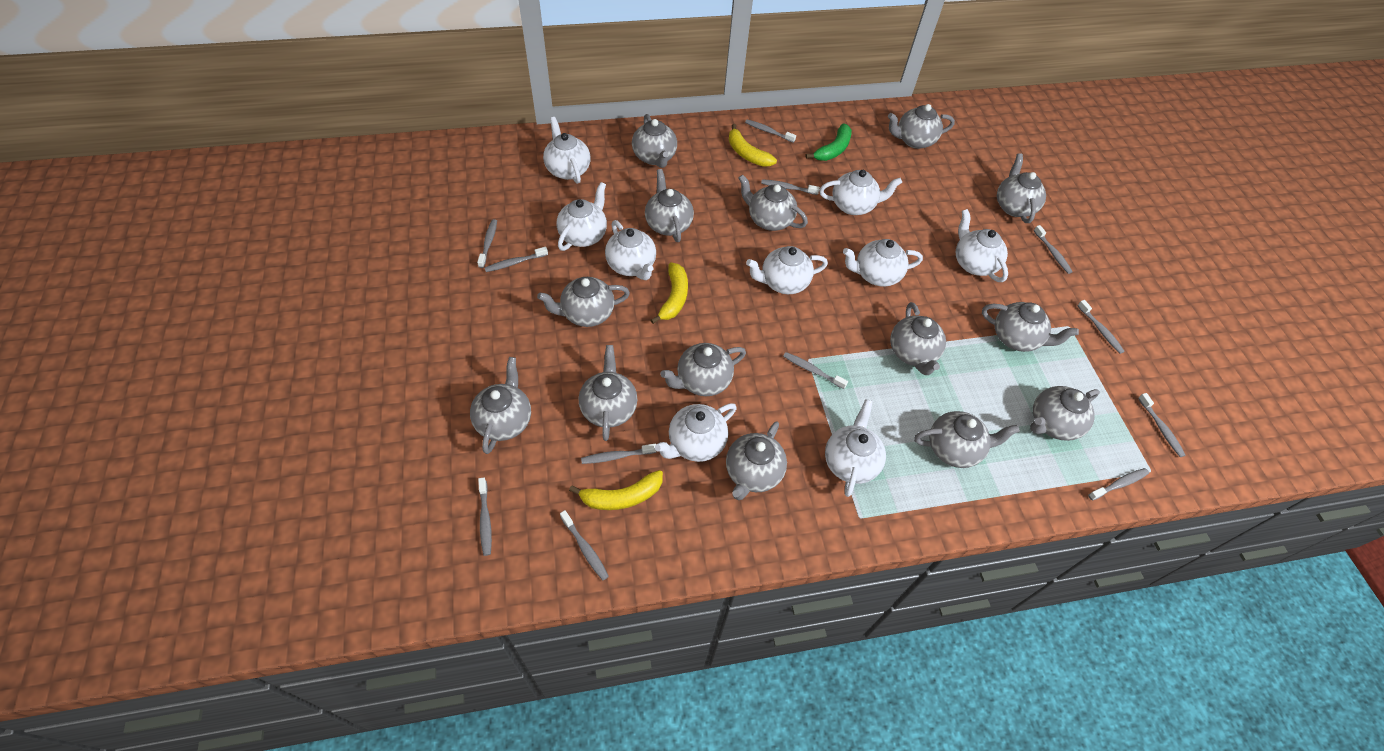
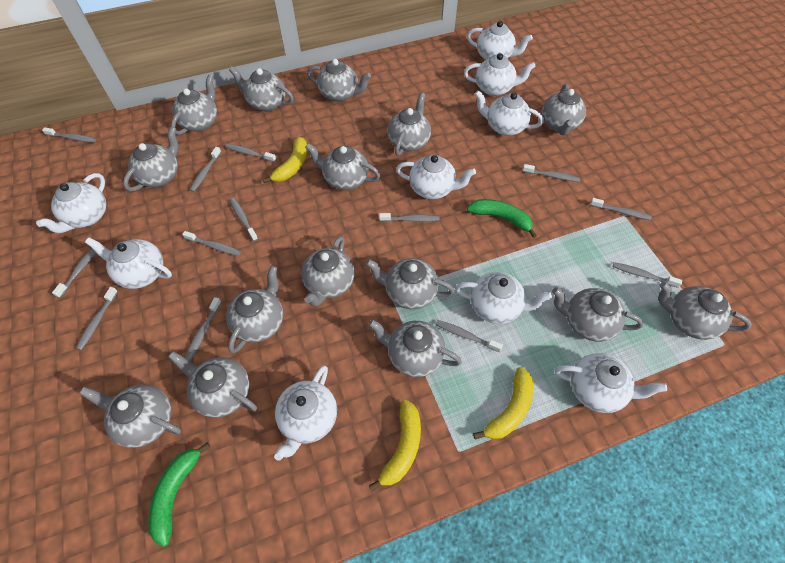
green banana: [806,123,852,161] = 1 -> [148,442,210,547] [467,199,537,238] = 2
grey teapot: [470,357,531,454] [537,277,630,327] [579,345,637,441] [632,114,677,168] [645,169,694,242] [660,343,746,396] [726,421,787,500] [738,175,808,231] [888,104,955,149] [890,302,946,375] [914,411,1020,468] [982,302,1079,352] [997,153,1046,223] [1030,386,1100,441] = 14 -> [79,385,181,448] [123,127,179,191] [168,351,257,418] [171,75,217,135] [226,266,283,354] [229,66,294,111] [301,236,355,307] [305,143,380,190] [307,59,371,102] [366,258,455,309] [368,320,462,377] [387,92,431,156] [542,84,586,135] [552,287,644,342] [658,282,752,340] = 15
grey toothbrush: [477,219,497,268] [478,477,492,556] [485,247,548,272] [560,510,609,581] [581,444,656,464] [745,119,796,143] [761,179,820,195] [783,352,848,389] [1034,225,1073,274] [1077,300,1125,354] [1088,468,1149,500] [1138,393,1186,457] = 12 -> [42,127,96,143] [52,248,96,298] [76,287,118,350] [182,231,241,256] [185,297,221,361] [190,147,221,192] [226,144,276,162] [230,198,258,241] [379,213,439,222] [435,320,503,352] [523,164,580,182] [590,198,652,220] [613,262,682,288] = 13

